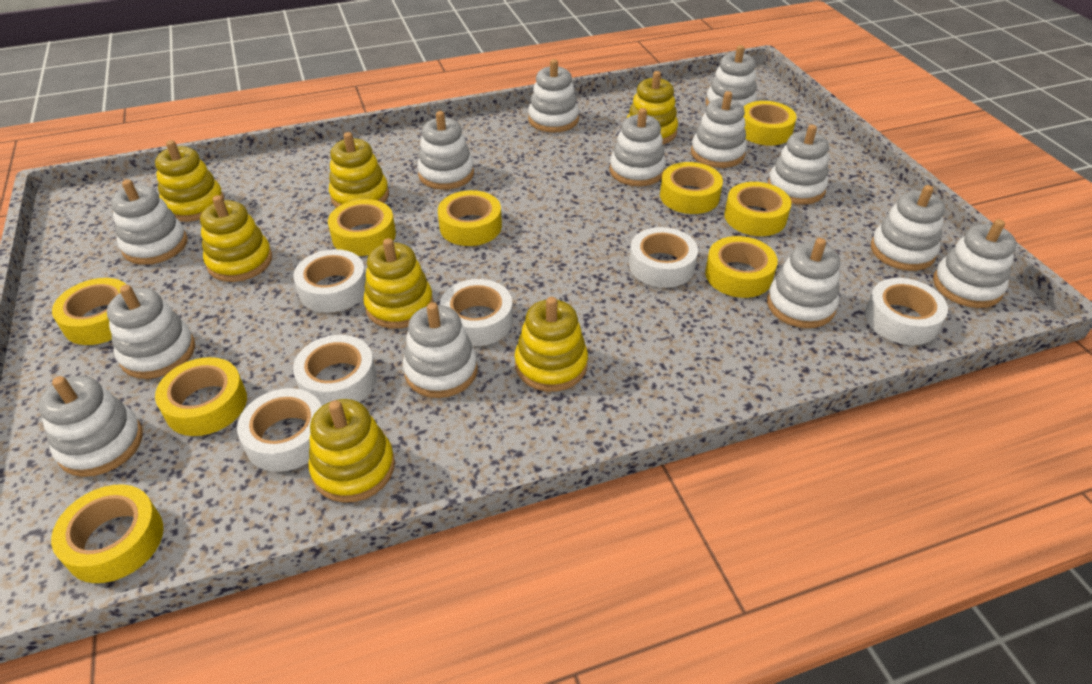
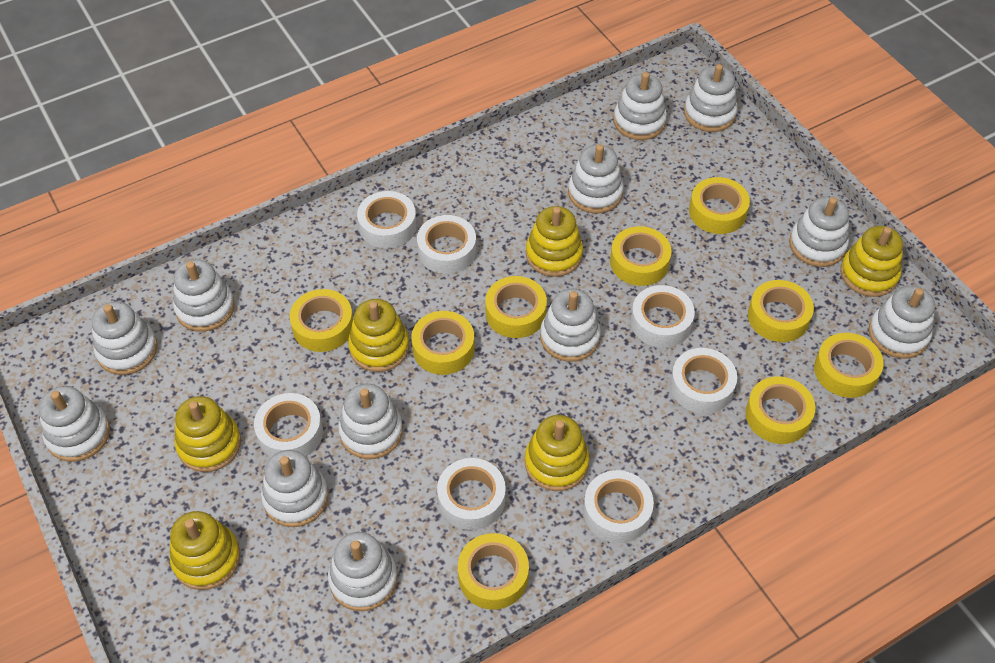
white stacking toy: [38,376,143,477] [107,285,195,379] [111,179,187,265] [403,302,478,398] [417,111,474,190] [528,59,579,133] [609,108,666,186] [691,91,747,168] [706,45,757,107] [767,238,840,328] [768,125,829,205] [871,185,945,271] [933,219,1017,308] = 13 -> [39,386,110,462] [92,302,158,375] [173,259,235,332] [261,450,329,527] [328,532,398,611] [338,384,403,459] [540,289,601,362] [568,144,624,213] [614,72,667,140] [684,64,738,132] [789,197,849,267] [869,286,935,358] = 12
white tape: [237,388,322,472] [293,249,366,313] [293,335,377,406] [440,279,513,346] [629,227,698,288] [865,278,948,345] = 6 -> [254,393,323,457] [357,191,417,249] [417,215,476,274] [437,458,506,530] [583,470,654,543] [631,285,695,348] [670,348,737,414] = 7
yellow stacking toy: [155,140,224,222] [200,195,272,282] [309,399,395,503] [329,132,389,208] [363,238,433,329] [515,297,588,392] [626,71,678,145] = 7 -> [170,511,241,590] [175,396,241,472] [348,299,410,372] [525,415,589,491] [526,206,583,277] [840,226,903,297] = 6

